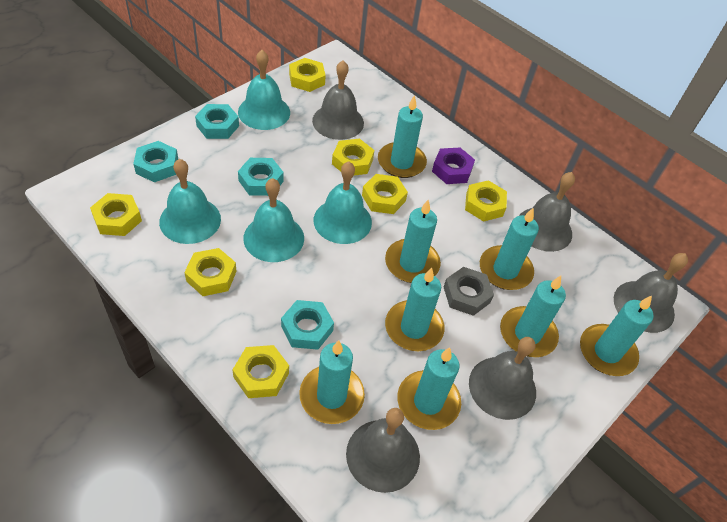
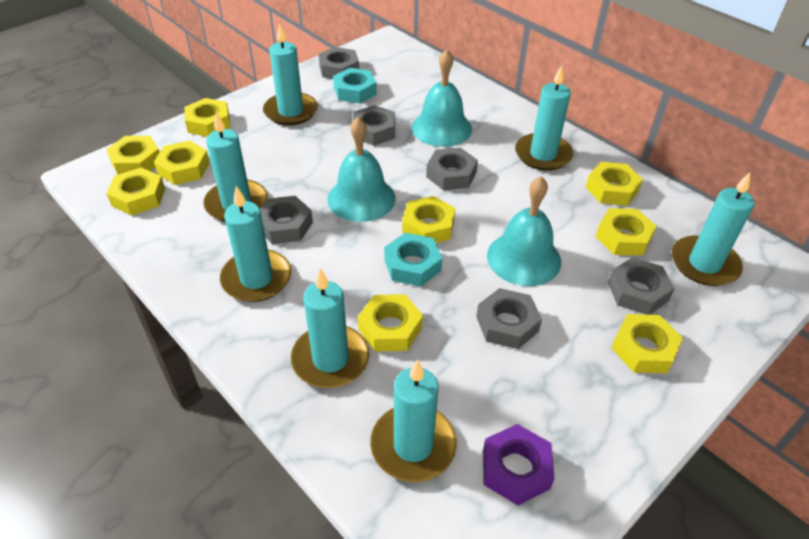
grey bell: [312,60,364,140] [346,408,420,493] [469,337,536,420] [519,172,575,252] [614,253,688,333] = 5 -> none = 0
grey nut: [444,267,494,316] = 1 -> [260,196,313,244] [318,47,359,79] [353,105,395,146] [426,148,478,190] [476,288,542,349] [608,257,674,315] = 6
turquoise bell: [159,159,221,244] [238,50,290,130] [243,178,304,262] [314,162,372,244] = 4 -> [327,117,396,222] [412,49,472,147] [487,177,561,286] = 3
turquoise candle: [299,340,365,424] [378,95,427,178] [385,200,441,283] [385,268,445,351] [397,347,461,430] [480,207,539,290] [500,275,566,357] [580,296,654,376] = 8 -> [203,112,268,222] [220,186,291,302] [263,23,318,125] [291,268,369,388] [370,359,457,482] [515,65,574,171] [672,172,755,286] = 7
turquoise nut: [133,141,178,182] [195,104,239,139] [238,158,284,196] [281,300,334,350] = 4 -> [333,68,377,103] [384,233,443,287] = 2
yellow nut: [90,193,142,236] [184,248,237,296] [232,345,289,398] [289,58,326,92] [332,139,374,176] [362,174,408,214] [465,180,507,222] = 7 -> [106,136,160,175] [106,168,165,215] [154,141,210,185] [185,98,230,137] [358,294,423,351] [402,196,455,243] [586,162,643,206] [596,208,657,256] [611,314,683,373] = 9

